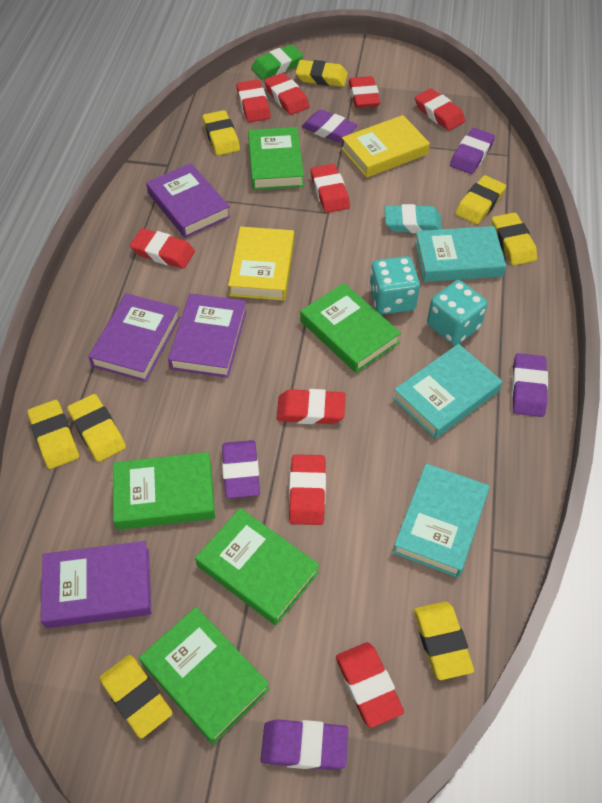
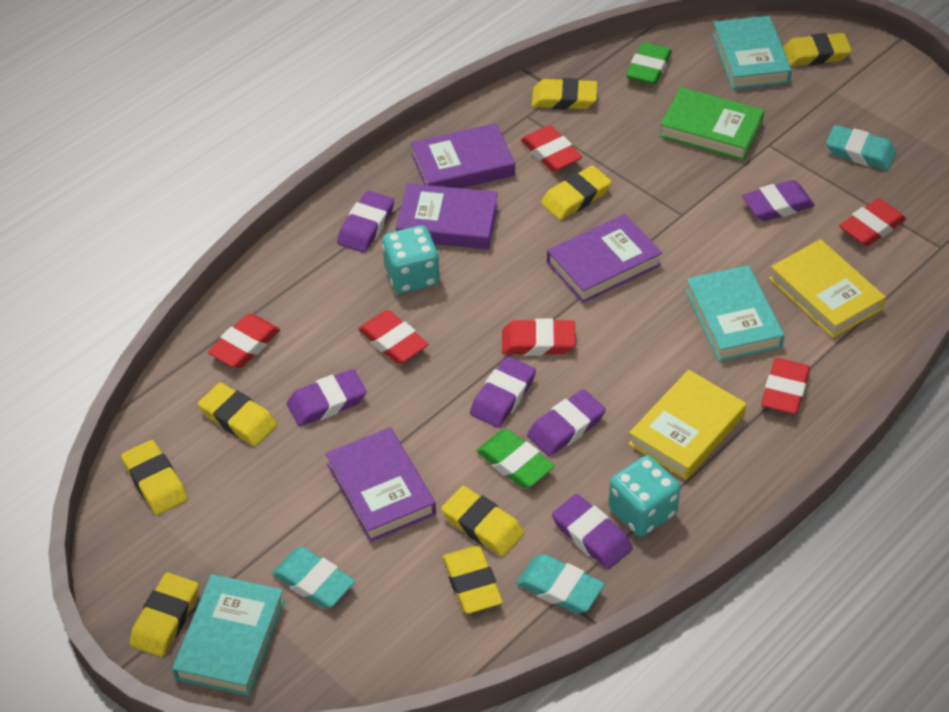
green book: [113,452,215,530] [139,607,270,744] [195,508,319,625] [248,127,304,190] [300,283,401,373] = 5 -> [659,87,764,161] = 1
green eraser: [251,45,303,79] = 1 -> [476,429,555,488] [626,42,672,85] = 2
purple eraser: [222,440,260,498] [261,719,348,770] [301,109,358,143] [450,128,495,174] [512,353,548,417] = 5 -> [287,369,367,426] [337,191,394,253] [470,356,536,427] [527,389,606,456] [552,494,633,569] [742,180,815,221] = 6
red eraser: [130,228,195,269] [236,80,271,122] [264,73,310,115] [276,389,345,424] [289,454,326,525] [311,164,350,213] [336,642,404,728] [349,76,380,108] [415,88,465,131] = 9 -> [208,314,280,368] [358,310,428,364] [502,318,576,356] [521,125,582,172] [761,358,810,414] [839,198,906,246] = 6
turquoise eraser: [384,204,442,233] = 1 -> [272,547,355,608] [516,554,604,614] [826,125,896,170] = 3

